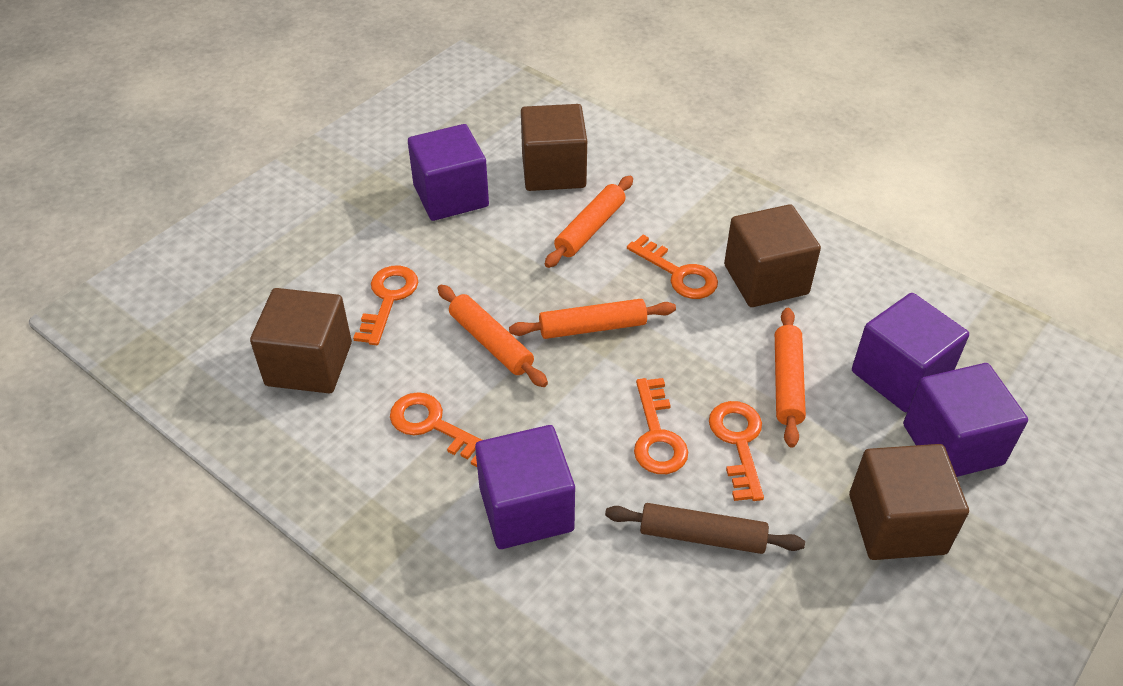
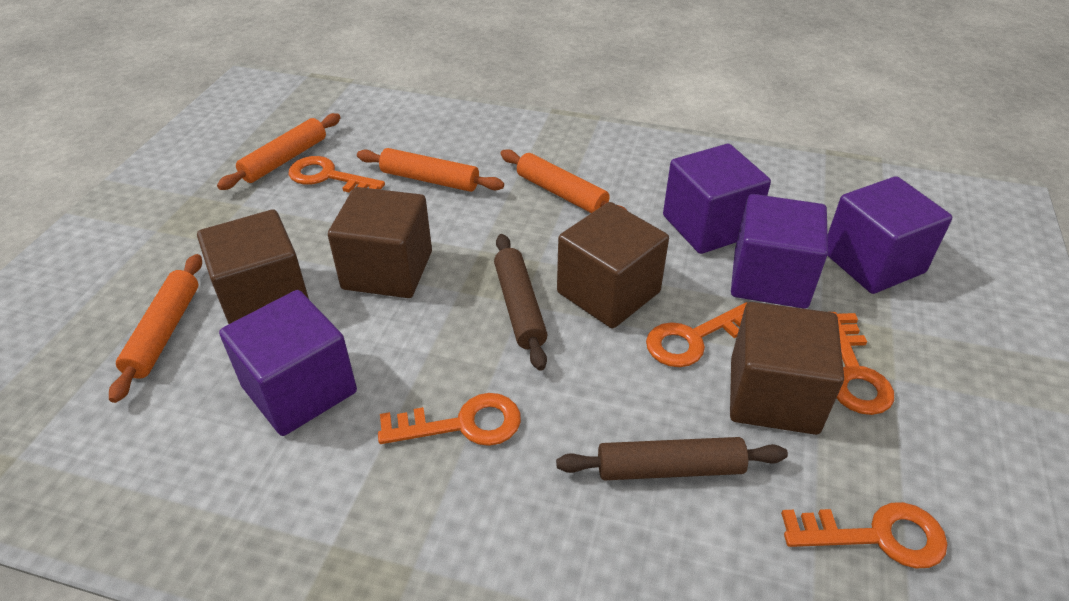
brown rolling pin: [605,503,805,554] = 1 -> [494,234,547,371] [556,437,788,480] = 2

